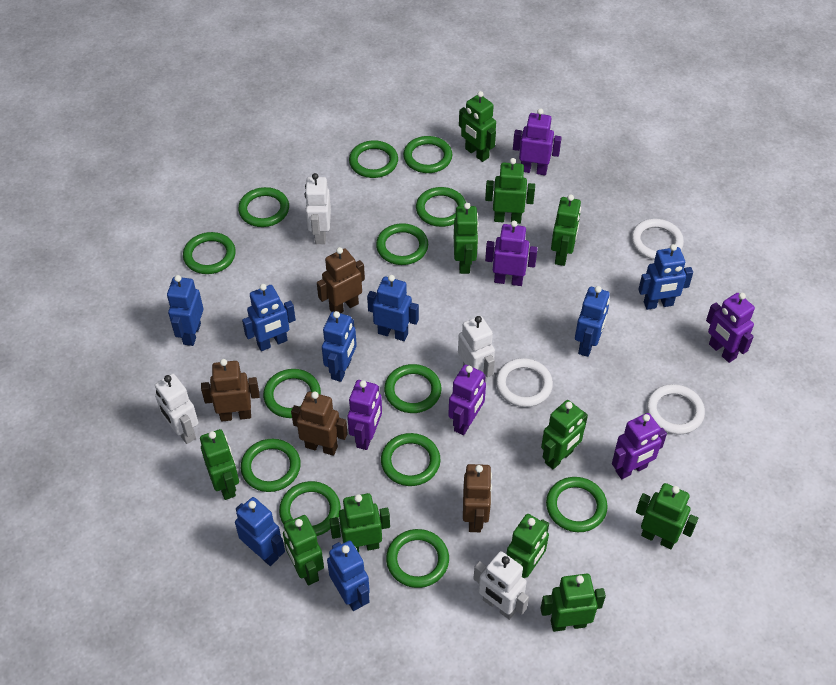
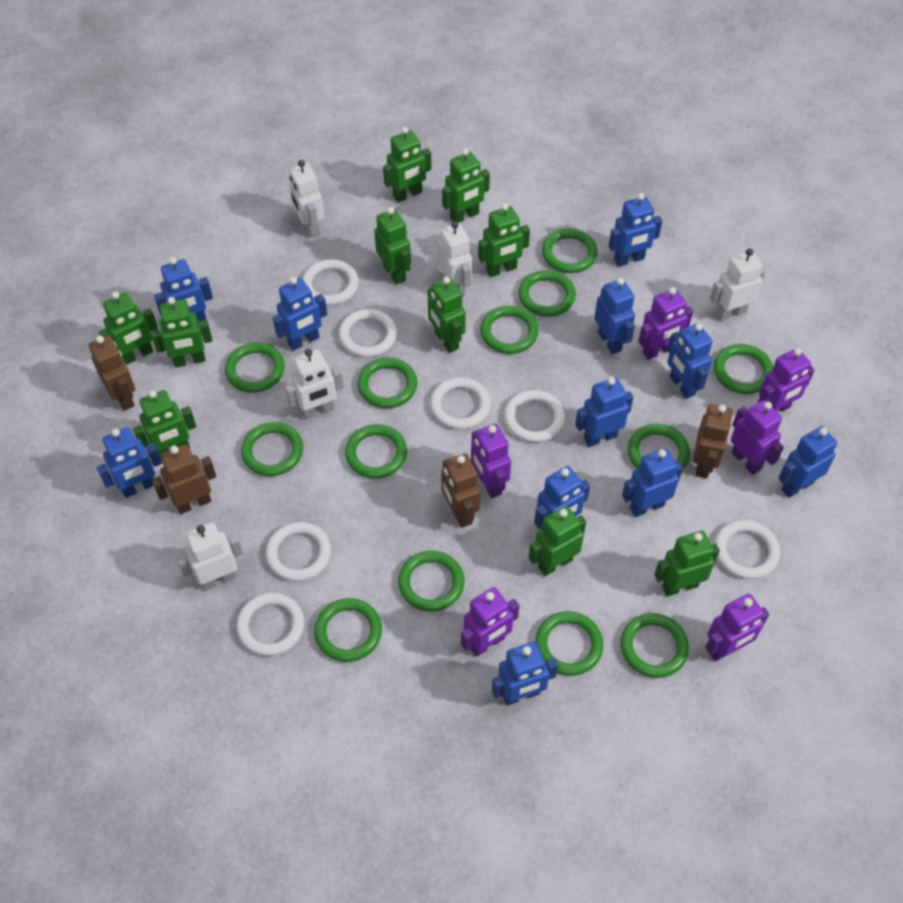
blue robot: [167,275,203,346] [235,497,285,566] [242,284,296,351] [322,311,357,382] [327,541,370,611] [367,275,419,341] [575,286,610,357] [638,244,693,310] = 8 -> [97,427,162,498] [154,257,213,323] [273,277,327,351] [492,642,558,706] [534,466,590,530] [575,377,633,447] [594,278,635,354] [609,193,662,267] [622,448,683,517] [667,323,712,399] [778,426,837,498] = 11
green robot: [200,429,239,500] [283,515,324,586] [329,493,390,552] [454,203,479,274] [459,91,496,162] [485,158,535,224] [506,514,549,579] [540,574,606,632] [541,400,588,469] [551,194,581,266] [636,483,698,549] = 11 -> [99,291,158,365] [133,390,196,458] [151,297,212,367] [374,207,411,284] [383,127,431,202] [428,276,466,353] [442,148,490,223] [478,203,530,277] [529,506,586,576] [654,531,720,597] = 10
white ring: [496,358,553,407] [631,219,684,260] [647,384,705,435] = 3 -> [236,593,304,656] [266,522,331,581] [303,259,359,305] [339,309,397,357] [430,377,491,429] [504,390,565,442] [714,520,780,579] = 7
white robot: [155,374,198,444] [305,173,331,244] [458,316,495,382] [473,551,529,620] = 4 -> [176,522,243,590] [285,349,344,420] [289,160,324,238] [438,221,472,297] [710,248,766,321] = 5

